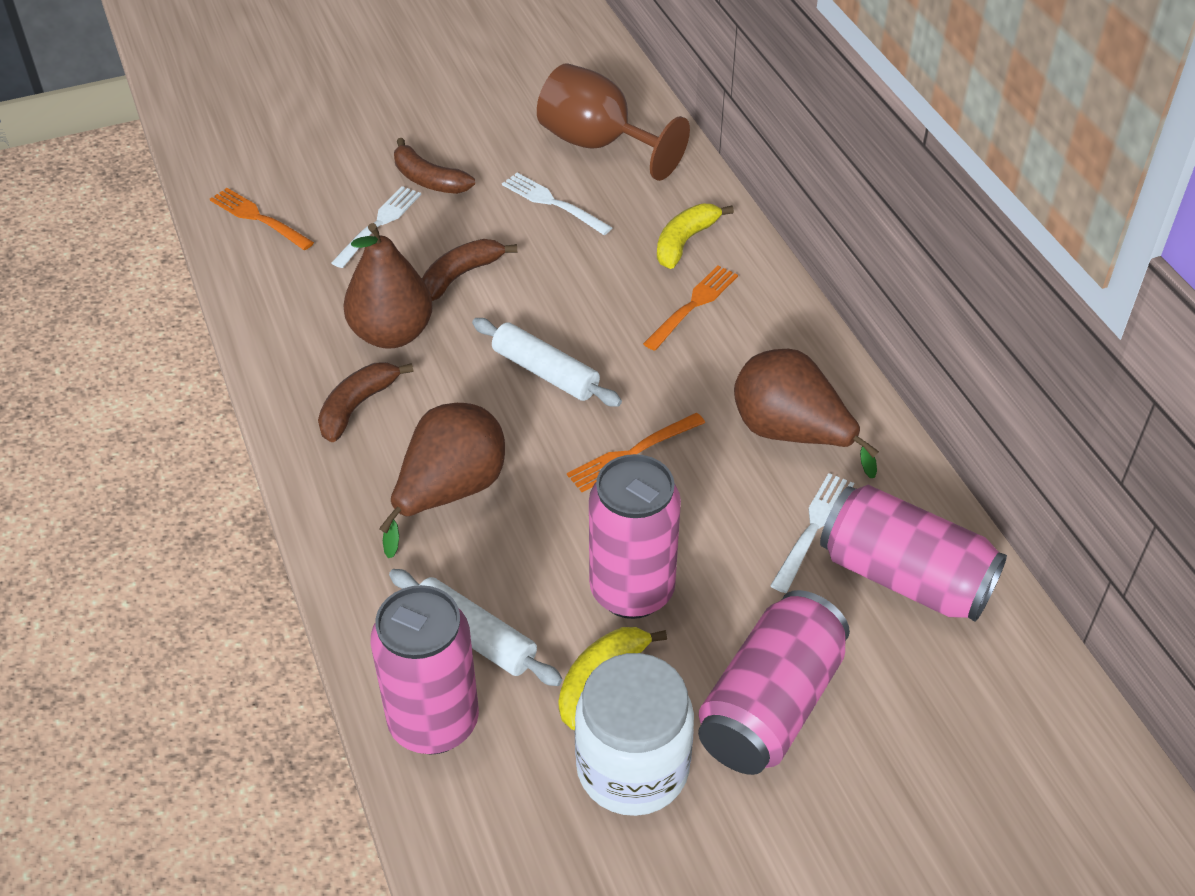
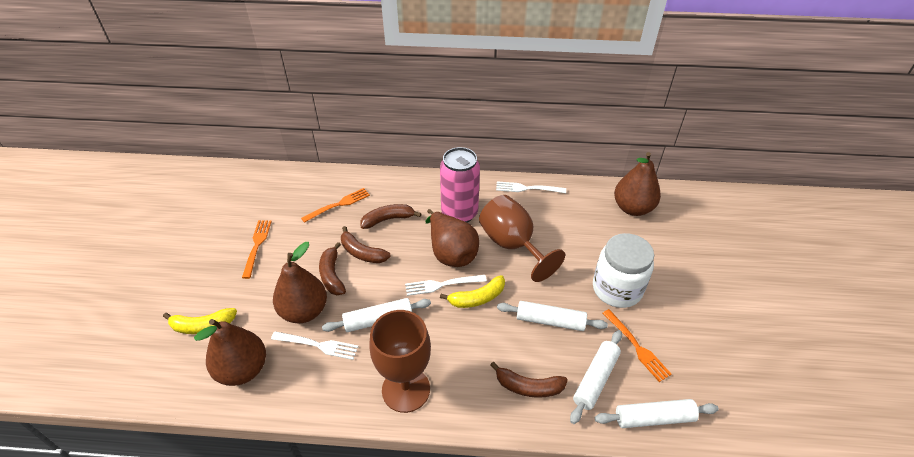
brown banana: [318,362,413,442] [394,138,475,194] [422,239,517,301] = 3 -> [319,242,346,295] [341,226,391,263] [361,204,422,229] [490,362,568,398] = 4
brown goblet: [537,63,690,181] = 1 -> [369,310,431,413] [479,195,565,282] = 2
brown pear: [343,223,433,349] [379,403,505,558] [734,349,879,478] = 3 -> [194,319,266,386] [273,242,327,323] [425,209,479,267] [614,152,661,216] = 4
pink can: [371,585,479,754] [589,454,681,619] [698,590,850,775] [820,485,1007,622] = 4 -> [440,147,480,223] = 1
white rolling pin: [389,569,563,686] [472,318,622,407] = 2 -> [322,298,431,332] [497,301,608,331] [570,330,622,424] [595,399,719,428] = 4

